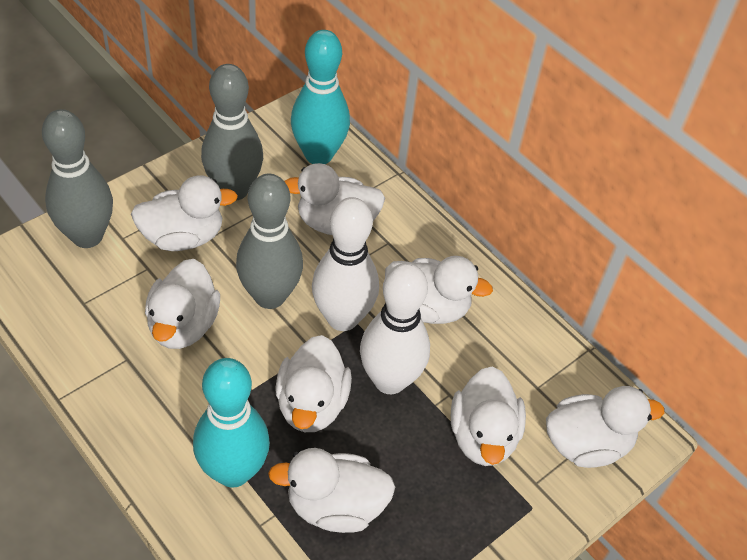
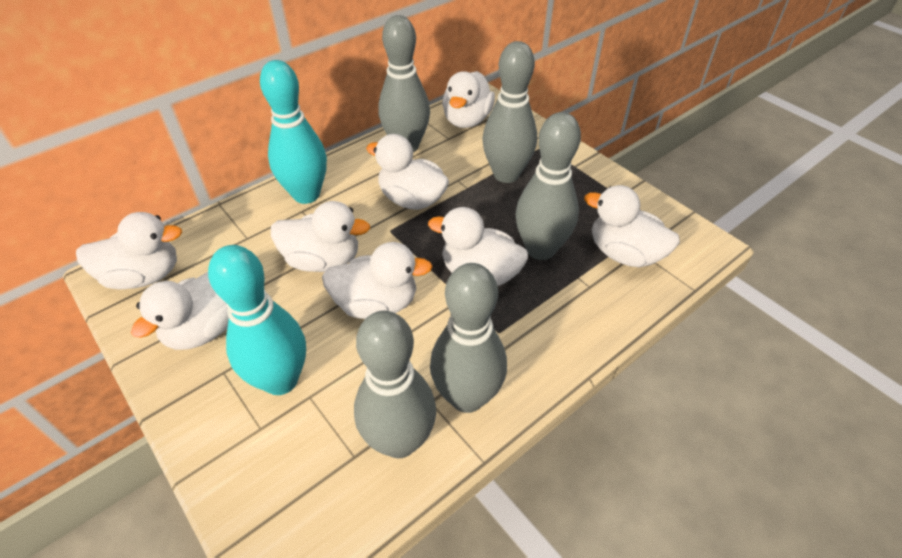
grey bowling pin: [42,109,113,248] [201,64,263,201] [236,174,303,309] = 3 -> [354,311,436,458] [379,15,430,152] [430,263,507,413] [482,41,537,183] [516,112,581,260] = 5
white bowling pin: [312,197,379,331] [360,263,430,394] = 2 -> none = 0

